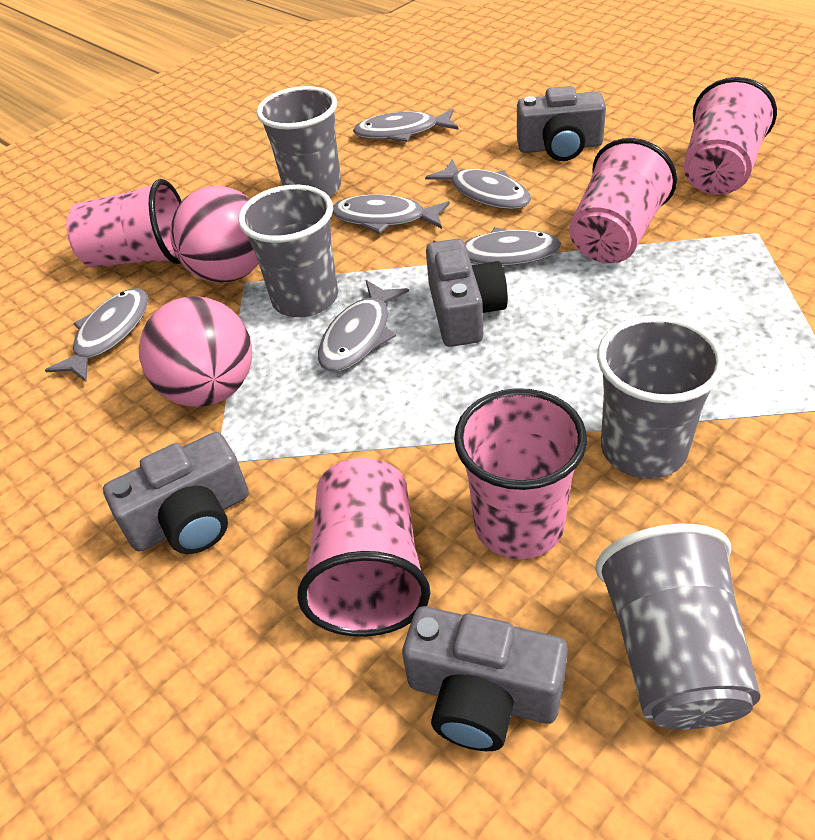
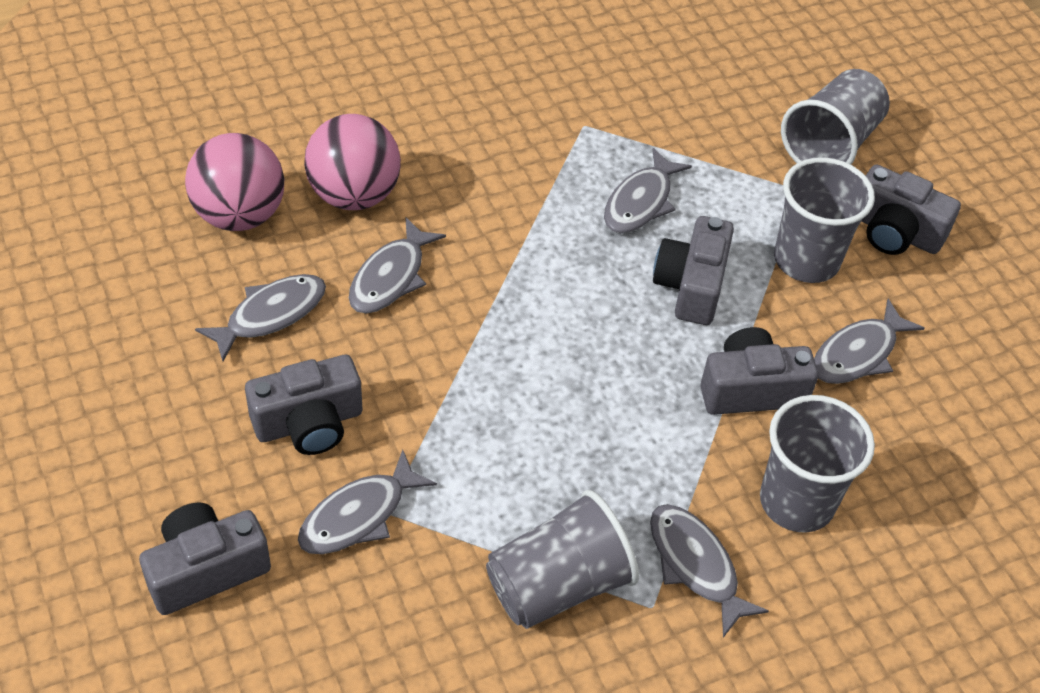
grey camera: [103,432,249,554] [402,606,568,751] [426,239,508,347] [517,86,606,161] = 4 -> [139,503,271,615] [245,355,363,455] [653,216,734,325] [700,327,818,415] [861,165,961,255] = 5
pink cup: [66,179,182,268] [297,458,430,637] [454,388,587,559] [569,138,677,263] [683,77,777,195] = 5 -> none = 0

